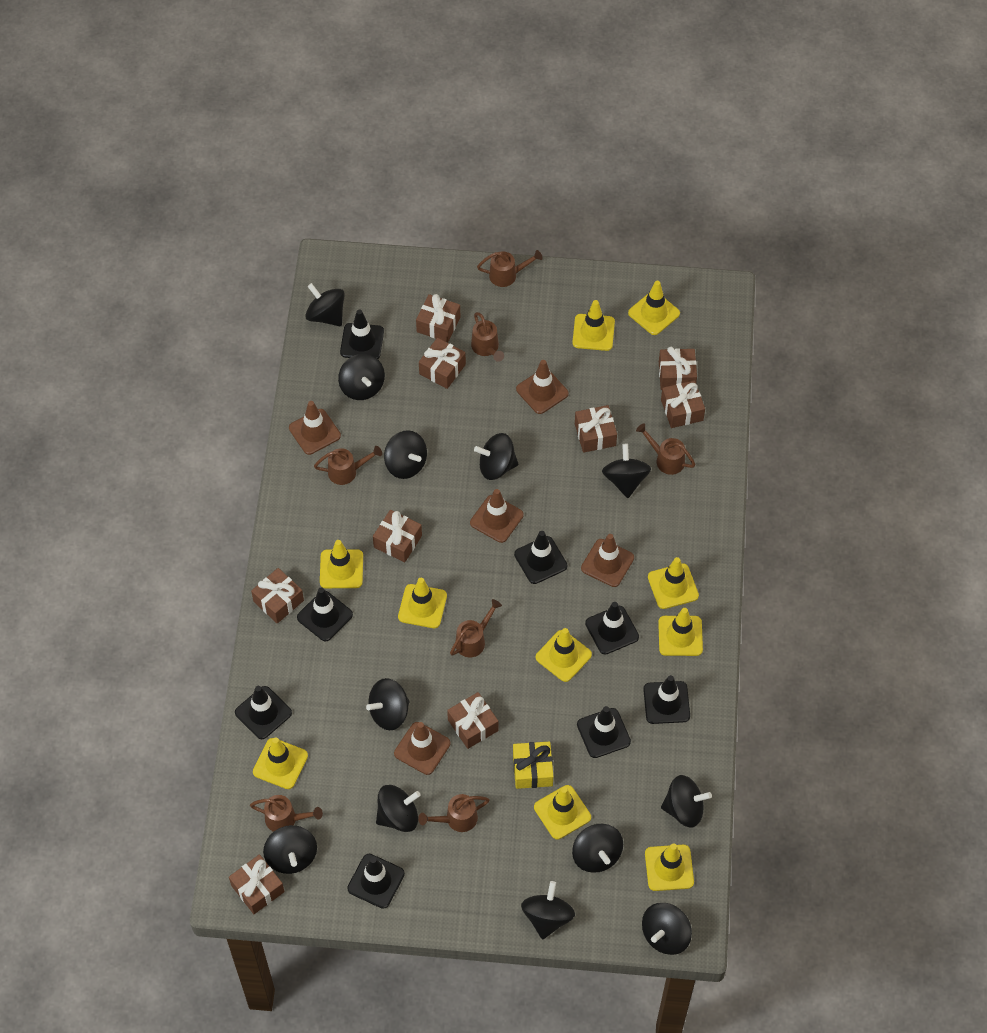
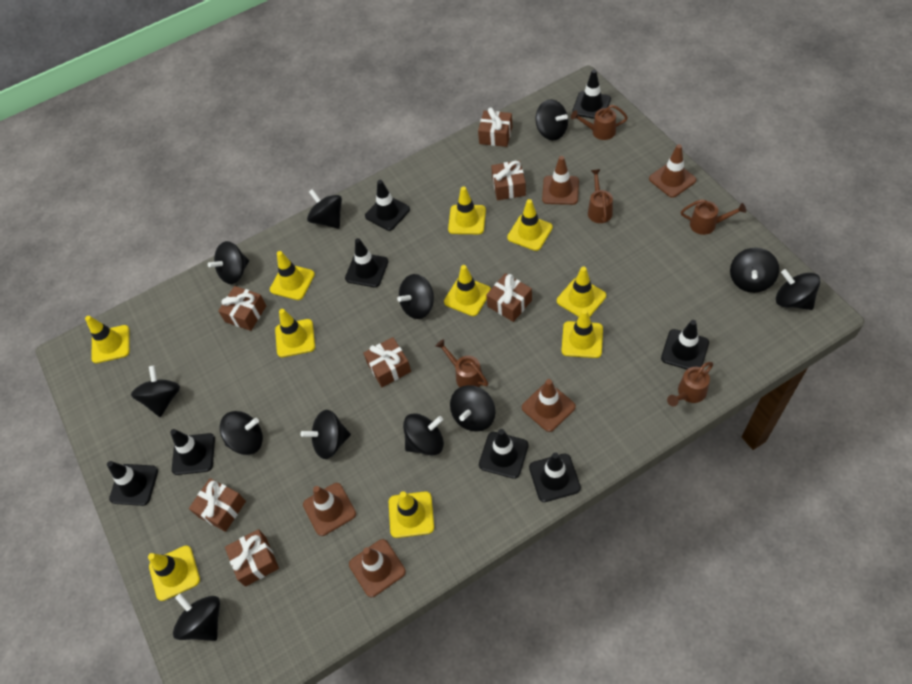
brown gift: [229,854,285,914] [251,568,304,624] [373,510,422,563] [416,294,460,342] [419,338,466,389] [447,692,498,749] [575,405,617,453] [659,347,697,390] [661,380,705,428] = 9 -> [189,478,246,532] [218,286,266,331] [225,529,279,587] [363,337,411,387] [478,107,512,147] [486,273,532,322] [491,160,526,200] = 7
brown watering can: [250,795,323,832] [314,446,382,485] [418,794,490,832] [450,599,502,657] [471,312,504,362] [477,250,543,287] [636,423,695,475] = 7 -> [435,339,488,387] [571,105,628,140] [588,169,613,223] [667,362,713,406] [681,199,746,235] = 5
yellow gift: [513,742,553,789] = 1 -> none = 0

